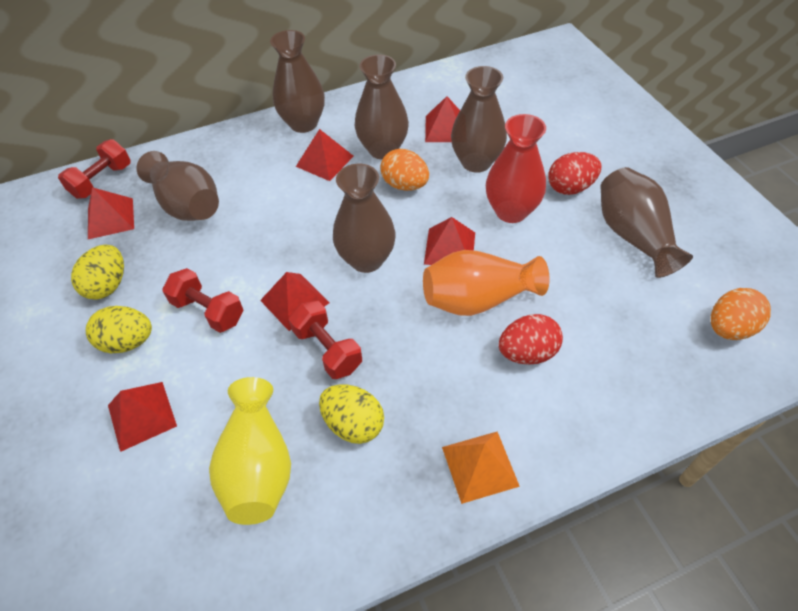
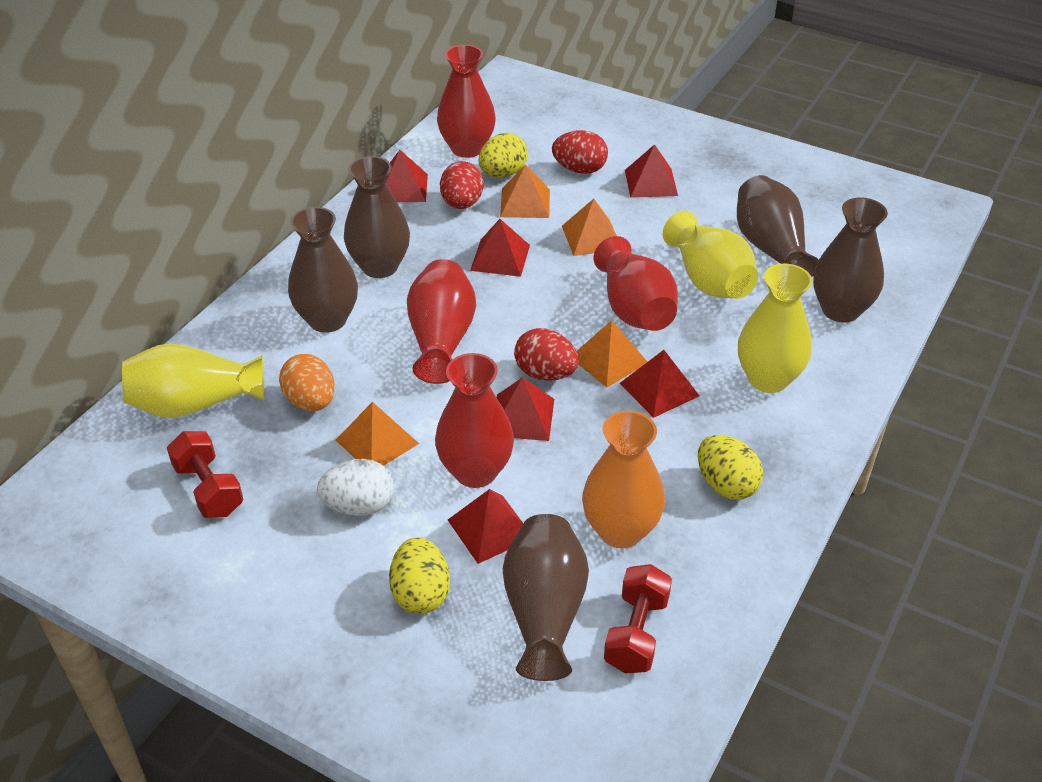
brown vase: [137,151,219,221] [270,30,325,133] [333,164,396,273] [355,54,409,160] [451,66,507,173] [600,167,693,278] = 6 -> [288,207,358,333] [344,156,410,278] [503,514,589,681] [737,175,819,277] [813,197,888,323] = 5
orange egg: [380,149,429,191] [711,288,771,340] = 2 -> [279,354,335,411] = 1
orange pyramid: [442,432,520,504] = 1 -> [336,402,419,466] [500,164,550,218] [562,199,617,256] [577,320,647,387] = 4
red dumbbell: [58,139,131,199] [162,268,244,333] [289,301,362,379] = 3 -> [167,431,244,518] [604,564,672,673] = 2
red egg: [499,314,563,364] [548,152,601,195] = 2 -> [440,161,484,209] [514,328,579,381] [552,130,608,174] = 3
red vase: [486,114,546,223] = 1 -> [407,259,476,384] [435,353,514,488] [437,45,496,158] [594,236,678,331] = 4
white egg: none = 0 -> [317,459,394,516] = 1
yellow vase: [209,377,291,525] = 1 -> [122,343,264,418] [663,211,758,299] [738,264,812,393] = 3

